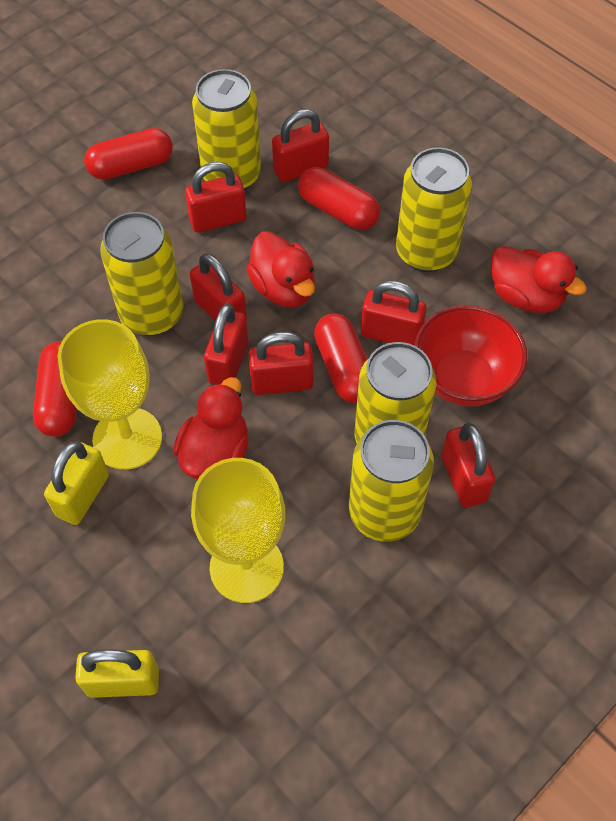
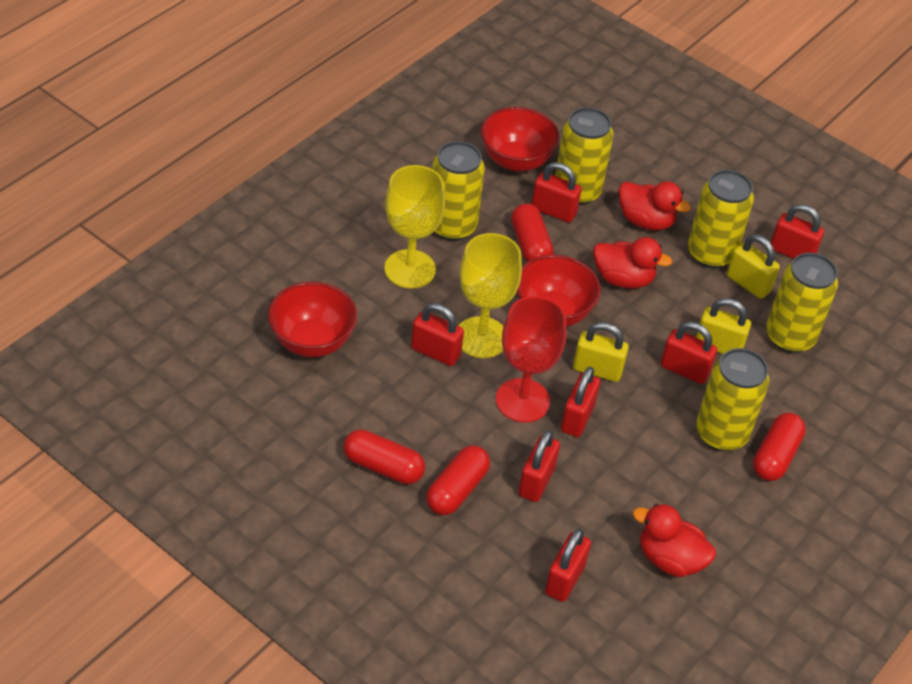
red bowl: [414,305,527,406] = 1 -> [268,282,357,357] [481,107,560,172] [517,255,601,327] = 3
red goblet: none = 0 -> [496,296,567,423] = 1
yellow padlock: [44,441,109,525] [75,649,159,698] = 2 -> [573,322,629,382] [696,298,751,354] [727,234,780,299] = 3

